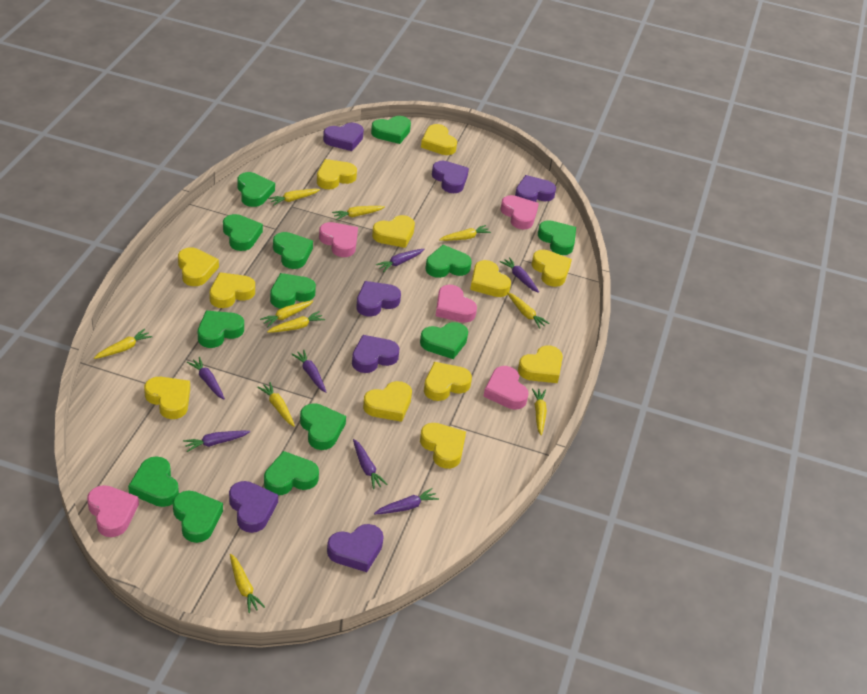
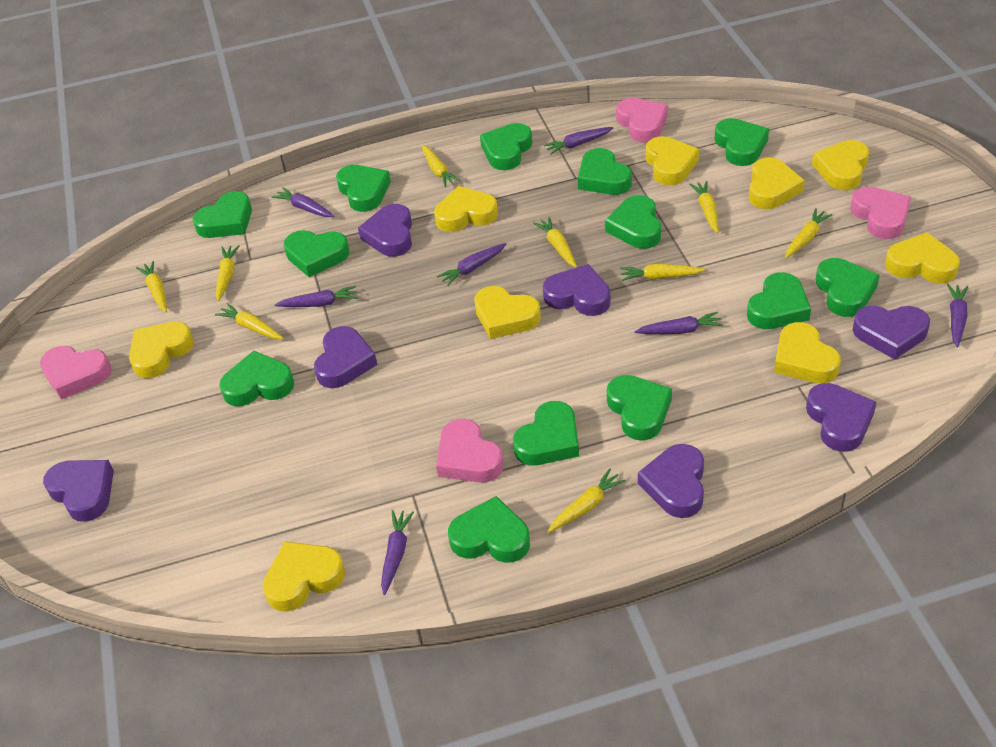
pink heart: [87,485,139,537] [319,222,358,257] [436,285,477,323] [483,366,529,409] [500,195,539,230] = 5 -> [40,346,112,400] [436,419,504,483] [616,98,668,143] [850,187,911,239] = 4
yellow carrot: [94,329,152,359] [230,554,265,613] [257,382,295,427] [260,300,313,327] [267,311,325,333] [268,189,320,206] [332,206,385,220] [439,225,491,241] [507,292,550,329] [532,388,547,436] = 10 -> [136,261,167,312] [215,303,283,339] [216,245,239,301] [421,145,461,188] [533,217,577,267] [548,468,626,532] [620,264,705,281] [689,181,718,233] [785,208,833,258] = 9
yellow heart: [144,377,190,419] [178,248,219,286] [209,272,255,308] [317,159,357,189] [363,381,412,422] [372,215,415,248] [420,423,466,469] [421,124,457,155] [424,362,472,401] [470,260,511,297] [518,345,563,383] [531,250,572,287] = 12 -> [129,322,194,378] [263,542,345,612] [434,186,498,232] [474,286,541,339] [646,136,699,185] [749,157,805,209] [774,322,841,383] [812,140,869,190] [885,232,960,283] = 9

